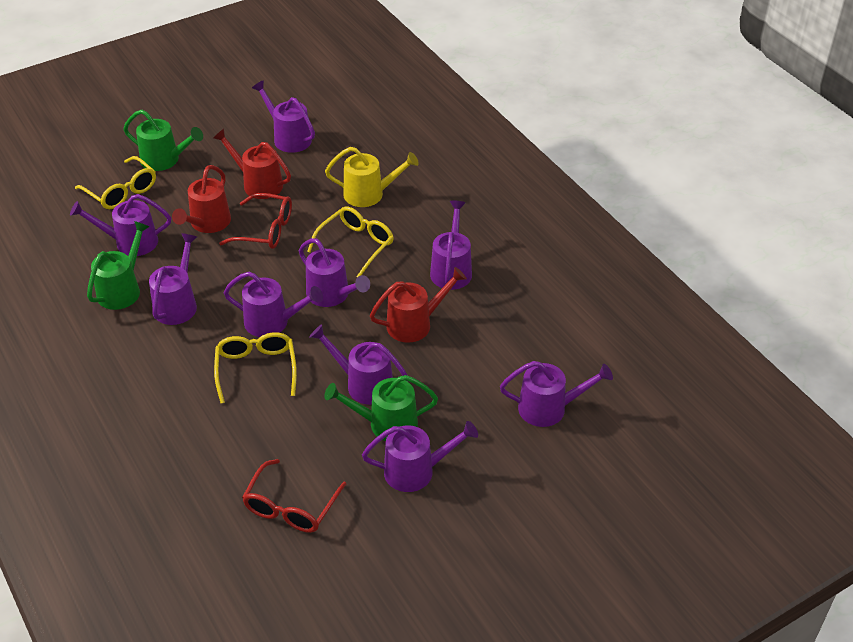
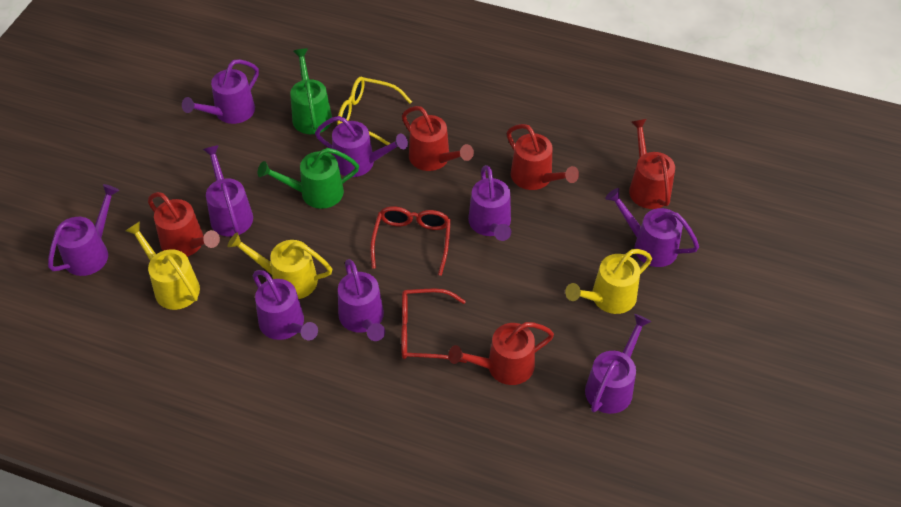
green watering can: [87,221,150,310] [123,110,203,171] [324,375,438,441] = 3 -> [257,148,359,209] [290,48,332,134] = 2
red watering can: [172,165,231,233] [213,129,291,199] [370,267,467,343] = 3 -> [148,192,220,257] [402,106,474,171] [448,322,554,385] [507,124,579,190] [629,119,675,209] = 5
yellow glasses: [75,156,156,209] [214,332,297,403] [307,206,394,277] = 3 -> [337,77,412,145] = 1
yellow watering can: [325,147,419,207] = 1 -> [125,221,200,310] [228,232,332,299] [565,249,652,314] = 3

